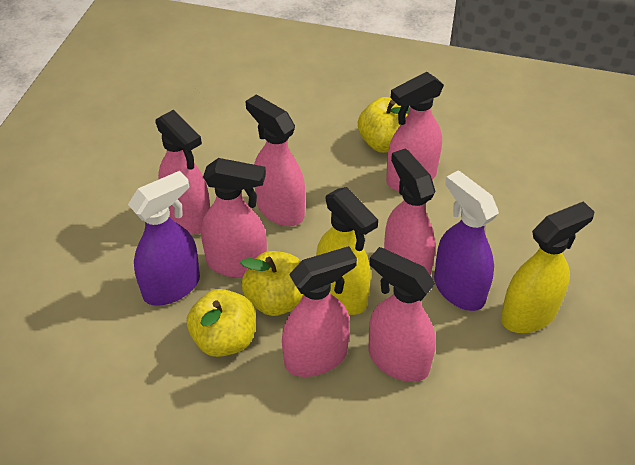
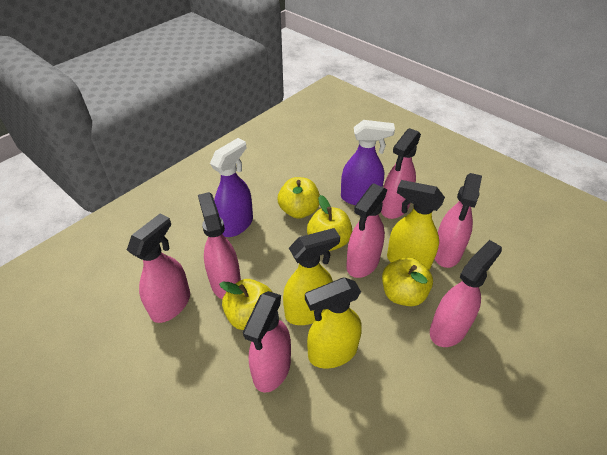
yellow apple: [187,289,256,357] [240,251,303,316] [358,97,410,153] = 3 -> [219,279,272,330] [278,177,320,219] [307,195,352,251] [382,257,433,306] = 4
yellow spray bottle: [316,187,378,315] [501,201,594,333] = 2 -> [283,228,340,325] [305,278,362,368] [387,180,445,270] = 3

